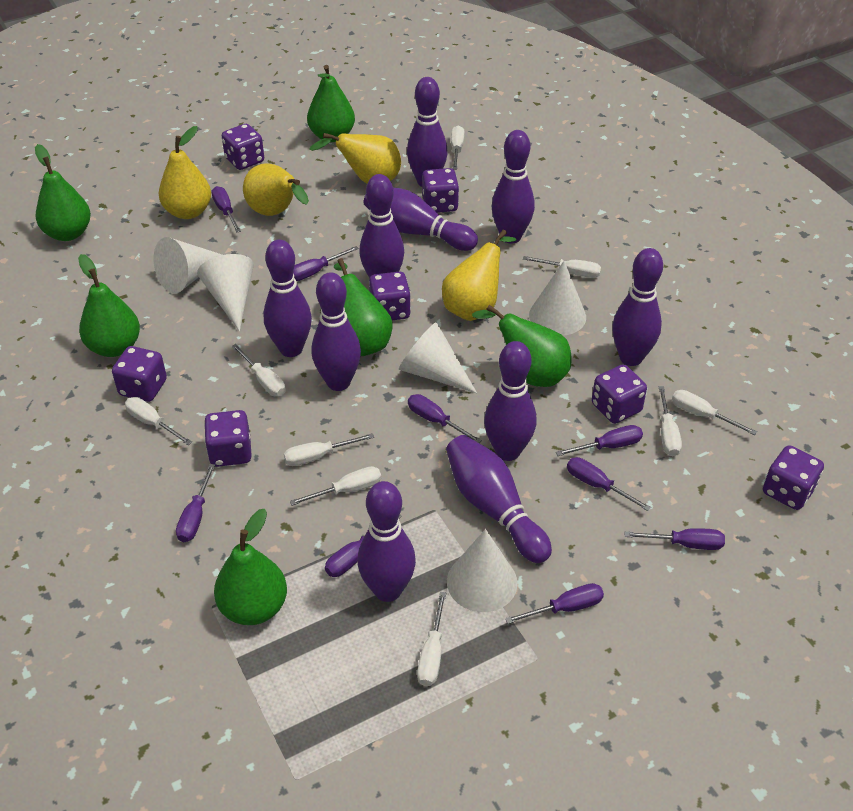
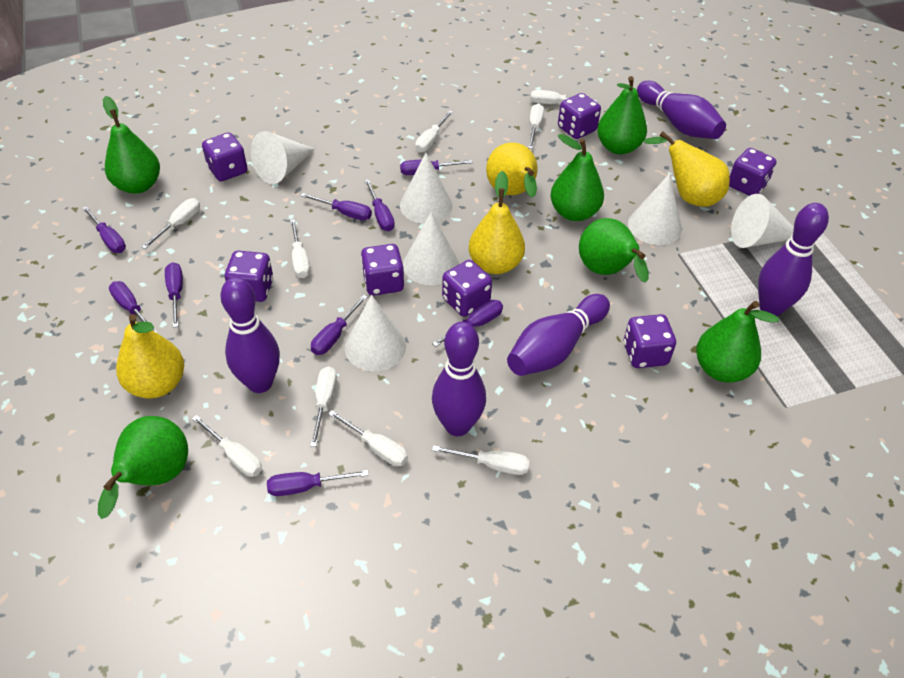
purple bowling pin: [263,239,312,357] [312,272,361,391] [358,481,416,602] [359,174,404,278] [364,188,478,251] [407,77,448,187] [446,435,552,563] [484,341,536,461] [491,130,535,244] [612,248,663,366] = 10 -> [220,277,280,393] [432,322,486,436] [507,294,610,376] [637,81,726,139] [758,203,829,316] = 5
white cone: [154,237,222,293] [197,254,254,331] [399,322,477,393] [447,529,518,612] [529,261,586,336] = 5 -> [251,131,315,184] [345,295,406,371] [400,153,453,224] [403,212,459,285] [628,174,682,245] [731,194,794,248] = 6

